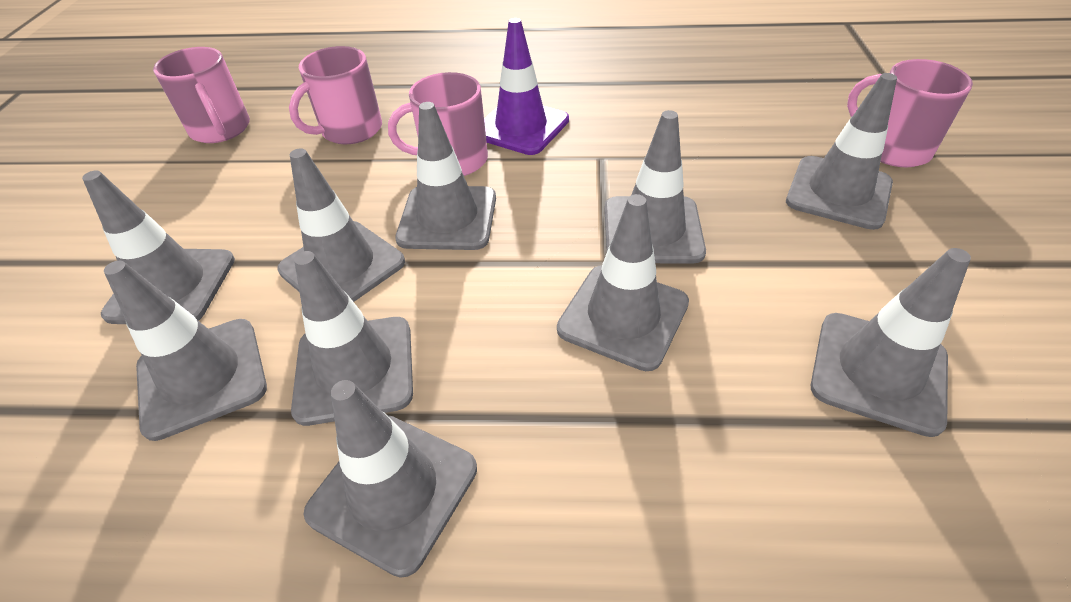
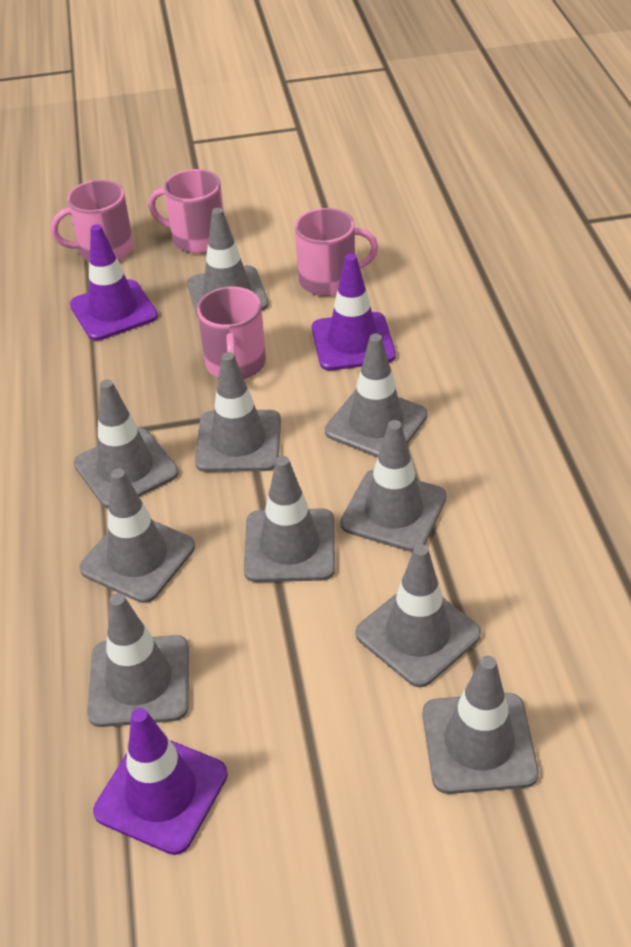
purple traffic cone: [484,18,569,155] = 1 -> [70,224,158,341] [93,708,228,855] [312,254,396,371] = 3

